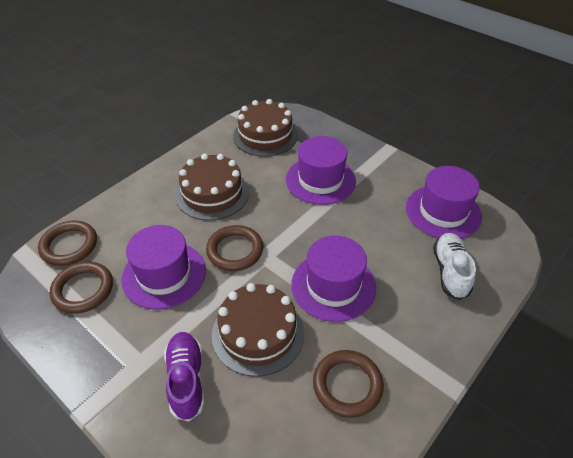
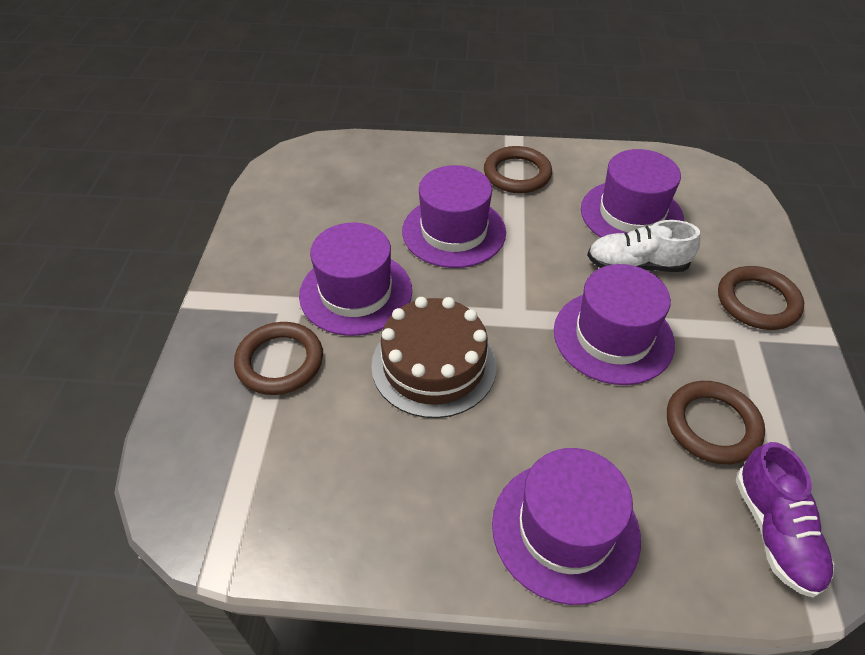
brown cake: [176,153,249,220] [212,283,304,377] [233,99,298,157] = 3 -> [371,297,497,418] = 1
purple hat: [122,225,206,310] [286,136,356,205] [292,235,376,322] [406,166,482,239] = 4 -> [299,223,412,336] [402,165,506,268] [492,448,641,605] [554,264,675,385] [581,149,684,237] = 5

